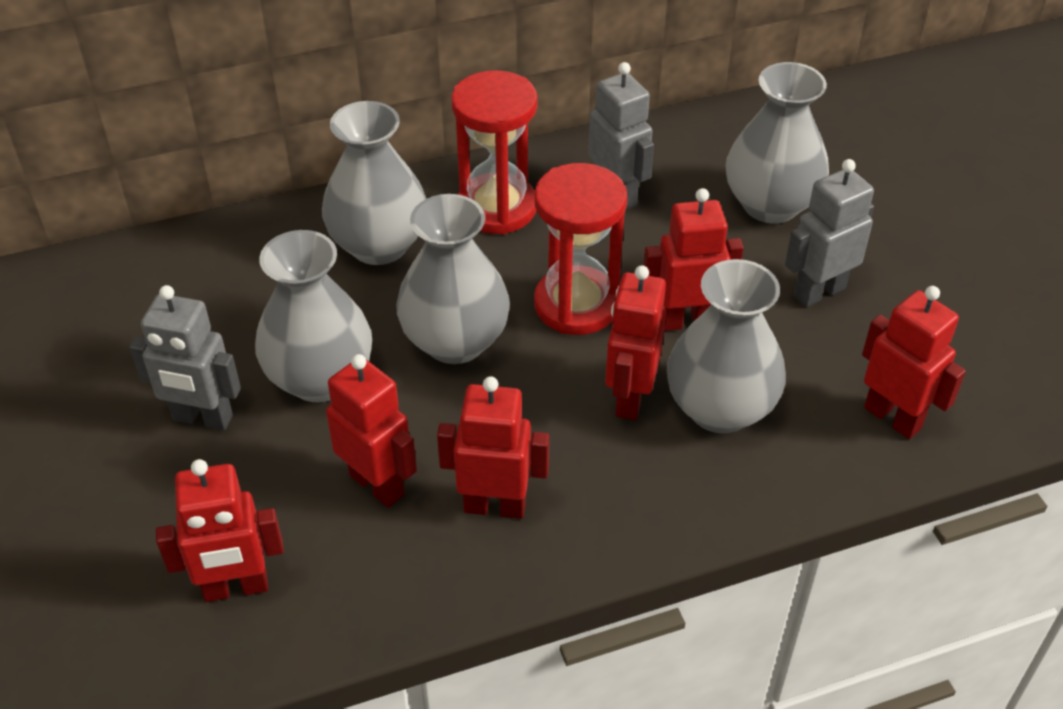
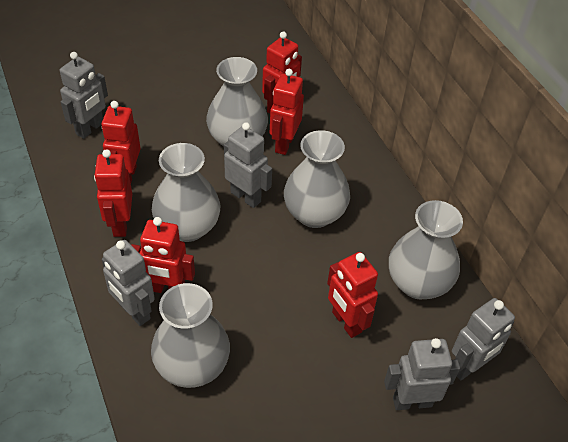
grey robot: [129,285,241,430] [588,62,654,209] [785,159,874,307] = 3 -> [60,52,108,139] [102,240,155,326] [224,122,272,208] [384,338,460,410] [452,298,515,380] = 5
red hourglass: [451,70,538,235] [534,163,627,335] = 2 -> none = 0

